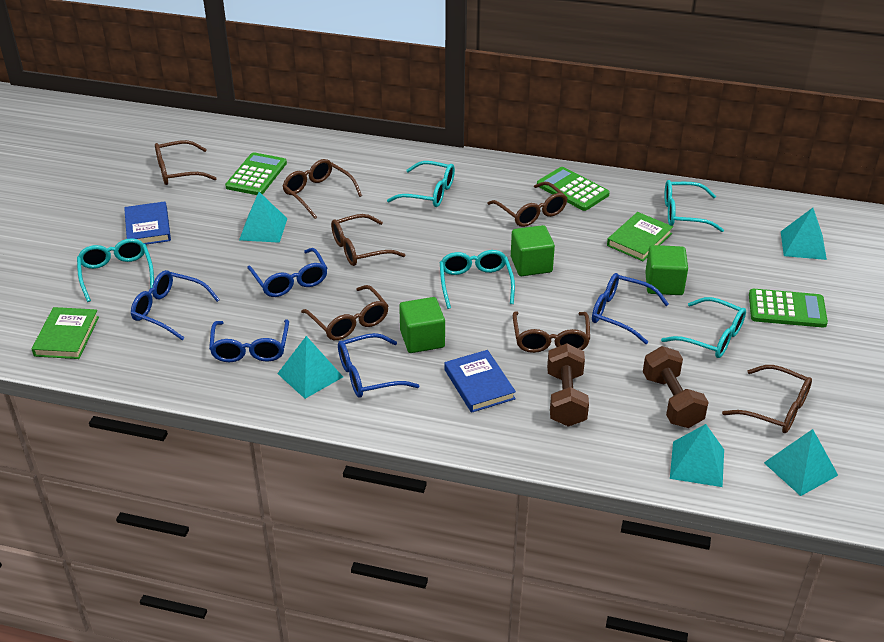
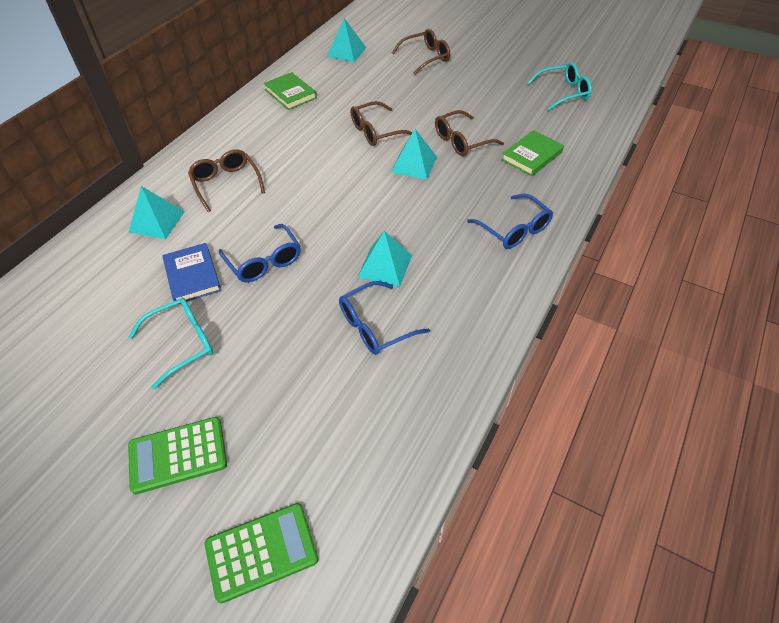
blue book: [124,201,171,245] [444,350,516,413] = 2 -> [162,243,221,304] = 1
blue glasses: [131,270,220,340] [209,319,289,362] [247,248,327,297] [338,333,420,398] [592,273,669,344] = 5 -> [219,224,301,282] [339,281,430,355] [467,193,553,249] = 3
brown dumbbell: [547,343,589,427] [643,346,709,428] = 2 -> none = 0
brown glasses: [155,140,217,185] [282,159,362,219] [301,285,389,340] [331,214,405,266] [487,182,567,227] [513,311,590,353] [722,365,812,433] = 7 -> [188,149,265,212] [350,101,412,146] [392,29,450,75] [435,110,504,156] = 4
green calculator: [225,152,287,195] [537,167,610,211] [749,289,828,327] = 3 -> [128,417,227,495] [204,503,318,603] = 2
green cube: [399,297,445,353] [511,225,555,276] [645,245,688,295] = 3 -> none = 0
turquoise glasses: [77,238,154,302] [387,161,455,207] [440,250,515,309] [661,297,746,358] [664,180,724,232] = 5 -> [129,298,213,389] [527,62,592,110] = 2
turquoise pyramid: [239,192,288,243] [277,336,343,399] [670,424,724,487] [764,429,838,496] [781,208,827,260] = 5 -> [129,186,185,239] [327,18,366,62] [358,231,412,287] [391,129,437,180] = 4

